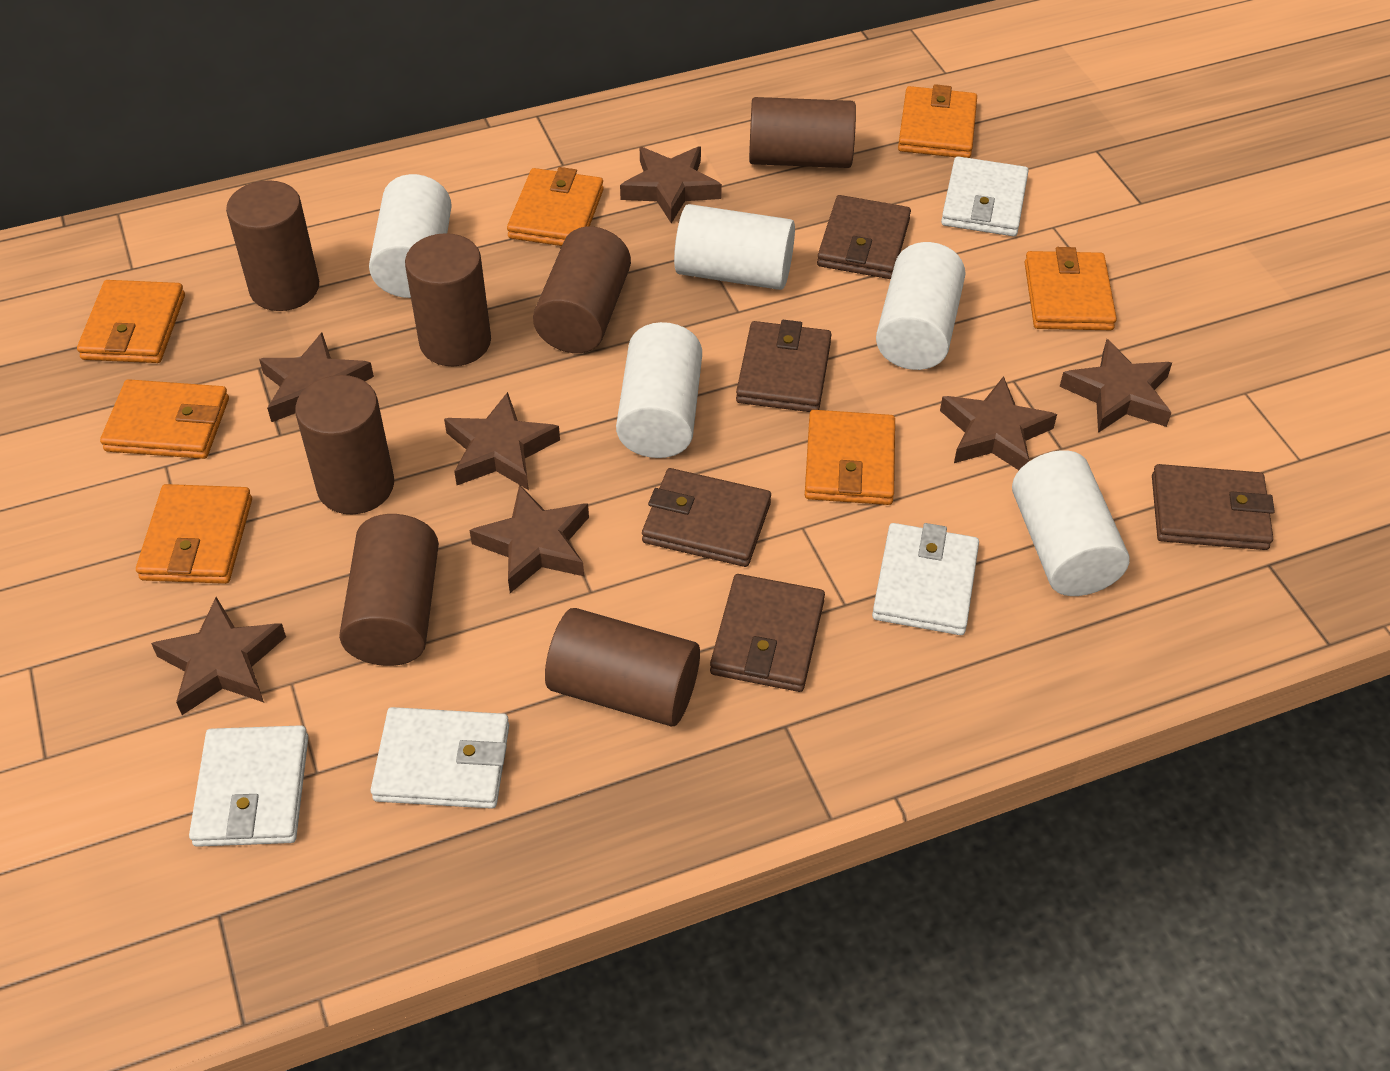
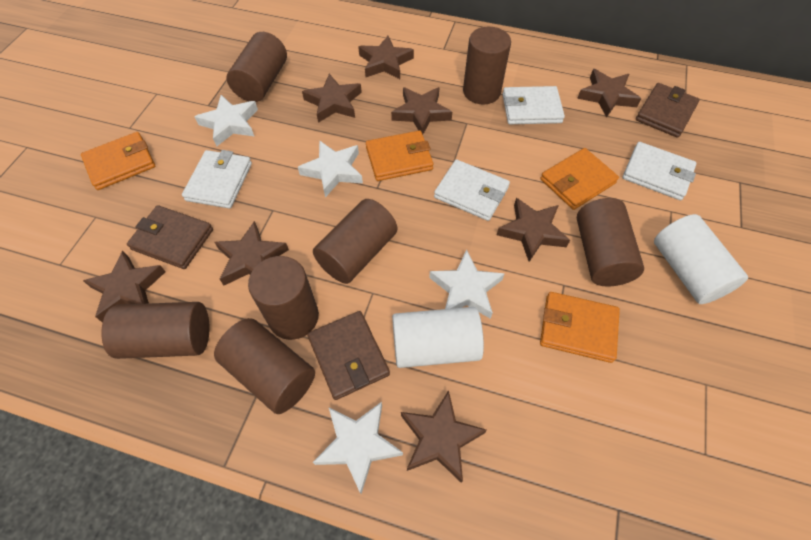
brown star: [151,597,286,715] [259,332,374,422] [444,392,560,490] [470,485,589,593] [620,146,722,224] [940,376,1057,470] [1060,339,1172,433] = 7 -> [83,251,166,323] [215,221,289,285] [302,74,362,123] [358,36,414,79] [391,87,452,135] [401,390,487,483] [497,198,570,262] [577,69,641,118] = 8
brown wallet: [642,468,771,567] [710,574,825,692] [736,320,832,412] [817,195,911,279] [1152,464,1275,550] = 5 -> [127,205,213,269] [307,311,390,400] [636,83,700,138] = 3
orange wallet: [77,280,185,363] [100,379,229,459] [136,484,252,584] [507,167,604,246] [805,410,895,505] [898,84,977,158] [1024,247,1117,330] = 7 -> [81,132,155,190] [366,131,434,181] [540,148,619,210] [540,292,620,363] = 4
white cylinder: [369,174,452,298] [616,322,702,458] [674,204,795,290] [876,242,966,370] [1012,450,1129,596] = 5 -> [392,307,484,368] [654,214,748,304] = 2
white star: none = 0 -> [195,95,258,146] [298,140,363,198] [313,402,403,494] [429,249,505,319] = 4

